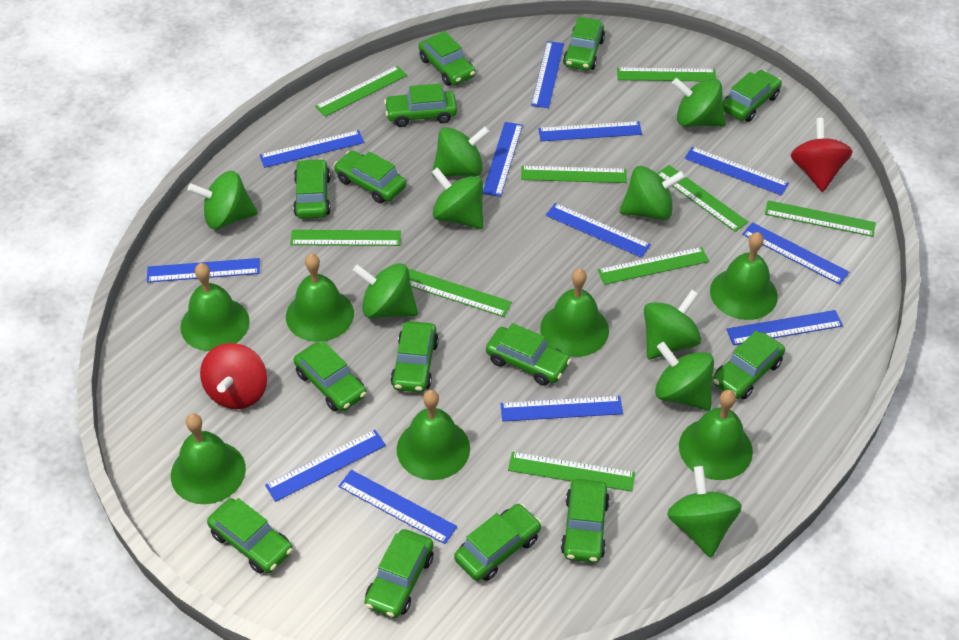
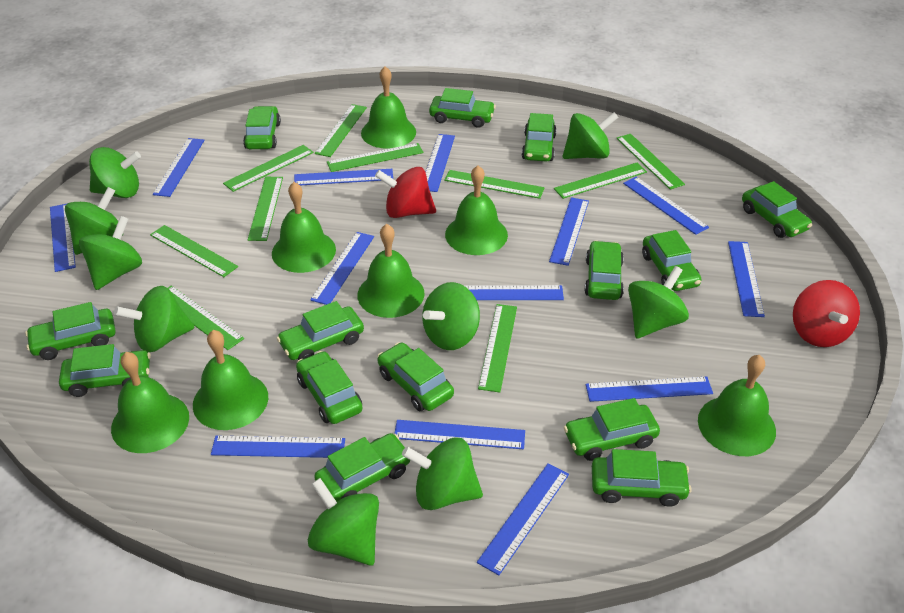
blue ruler: [147,258,260,283] [260,130,364,168] [265,430,386,502] [338,470,457,544] [483,122,523,197] [500,396,623,421] [531,41,564,108] [538,121,642,141] [546,203,651,258] [684,147,789,196] [726,310,843,345] [742,222,849,285] = 12 -> [50,203,76,272] [153,138,205,197] [211,436,345,458] [294,169,393,185] [310,232,374,305] [394,420,525,449] [426,134,455,192] [465,285,564,300] [477,464,569,575] [549,197,589,266] [586,377,713,402] [623,177,709,235] [728,241,765,317] = 13
green ruler: [290,230,401,246] [315,66,407,117] [408,269,512,317] [508,452,635,492] [521,166,627,183] [598,247,709,285] [617,68,716,81] [657,165,748,232] [765,200,876,237] = 9 -> [150,225,238,277] [168,285,244,350] [223,145,314,192] [248,177,283,241] [315,104,367,157] [327,143,424,172] [444,170,544,199] [478,304,517,392] [554,163,647,199] [616,134,685,190] = 10

